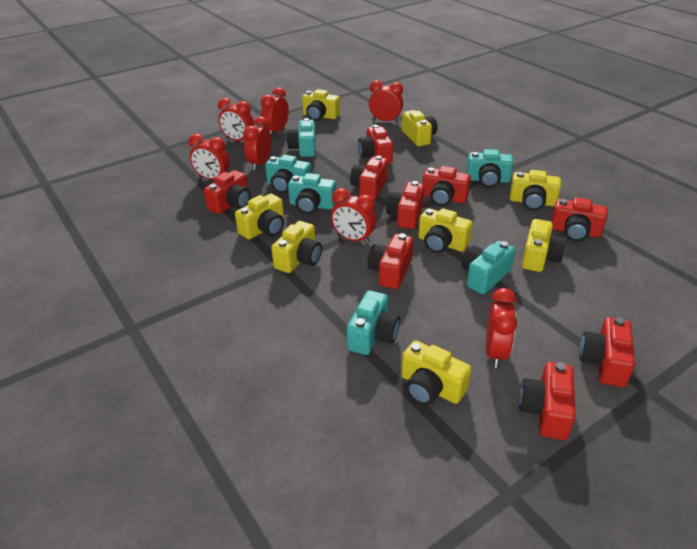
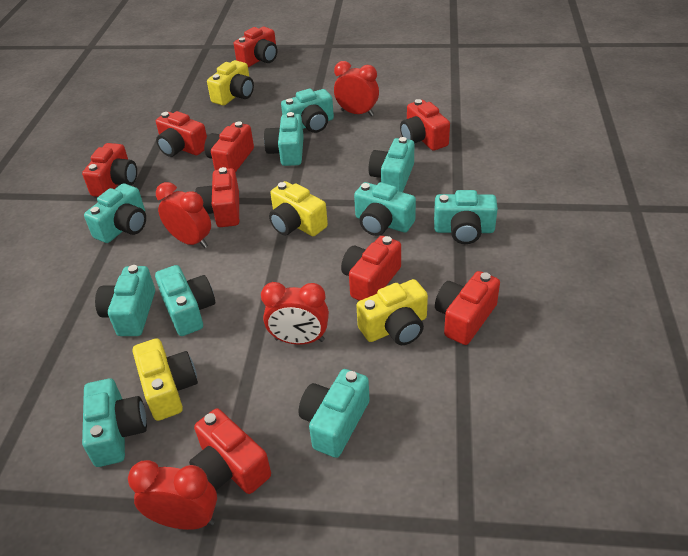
red clock: [188,134,230,180] [218,98,254,141] [243,116,272,170] [261,87,289,136] [331,188,376,244] [369,80,403,123] [486,288,517,368] = 7 -> [128,460,217,530] [156,182,211,248] [261,282,329,345] [334,61,379,116] = 4
turquoise camera: [265,155,311,193] [286,118,316,157] [288,173,336,214] [347,290,400,355] [462,241,515,294] [466,149,513,188] = 6 -> [82,378,147,467] [84,183,146,243] [95,265,155,336] [155,265,215,336] [264,112,304,166] [281,89,334,133] [299,369,370,458] [354,182,416,236] [369,137,414,192] [434,190,498,244] = 10
yellow camera: [235,194,284,239] [271,221,322,273] [302,89,340,121] [401,340,471,405] [402,110,438,147] [418,208,473,253] [510,170,561,211] [522,219,567,272] = 8 -> [133,338,198,421] [207,60,254,106] [269,181,328,236] [356,279,428,345] = 4

